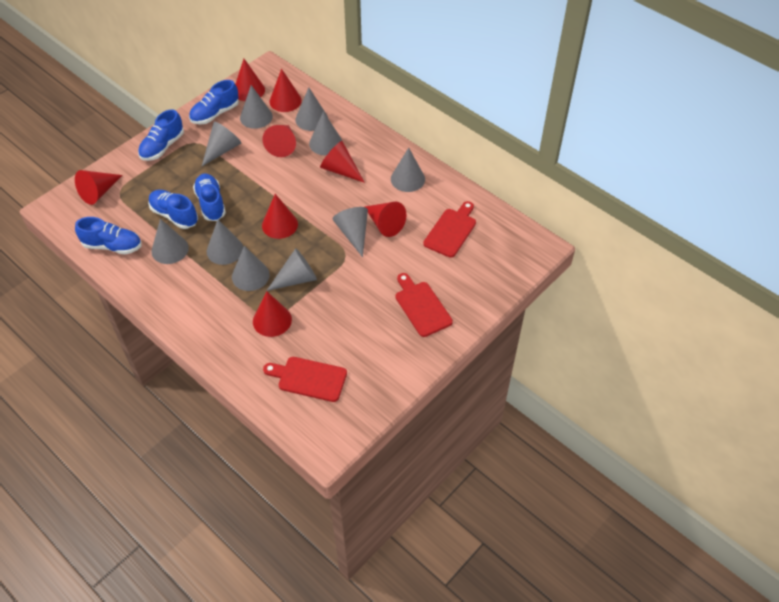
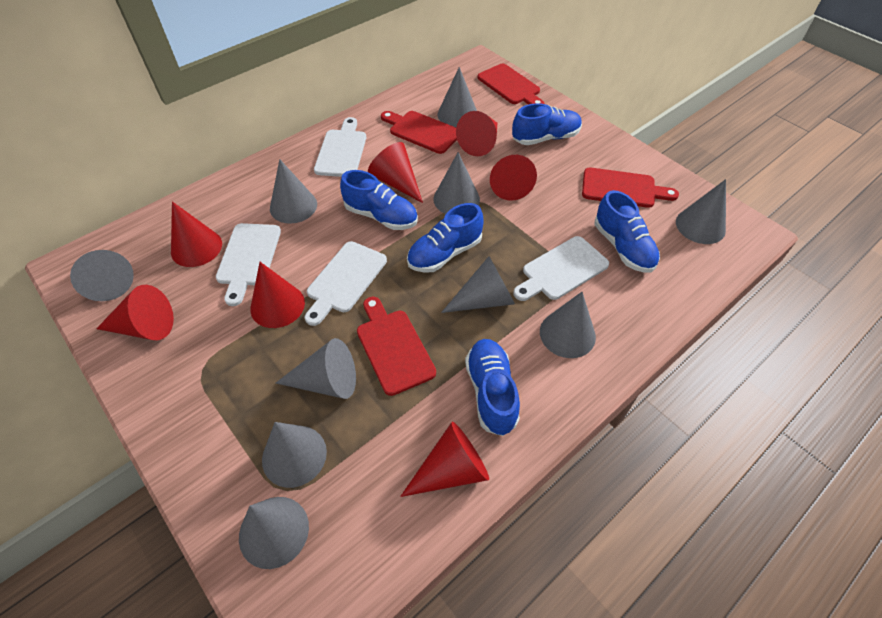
red cone: [75,170,122,205] [235,59,265,101] [253,291,292,337] [262,194,298,239] [263,125,296,157] [269,69,302,112] [320,141,365,183] [365,202,407,237] = 8 -> [96,285,174,340] [171,201,222,267] [250,262,305,328] [368,142,423,203] [400,422,489,497] [456,111,497,156] [490,155,537,201] = 7
red cutting board: [263,357,347,402] [396,273,453,337] [423,201,476,258] = 3 -> [357,297,436,396] [381,111,457,154] [478,64,545,105] [582,168,679,208] = 4
white cutting board: none = 0 -> [216,223,281,306] [305,241,387,326] [314,117,366,177] [513,236,609,301] = 4

